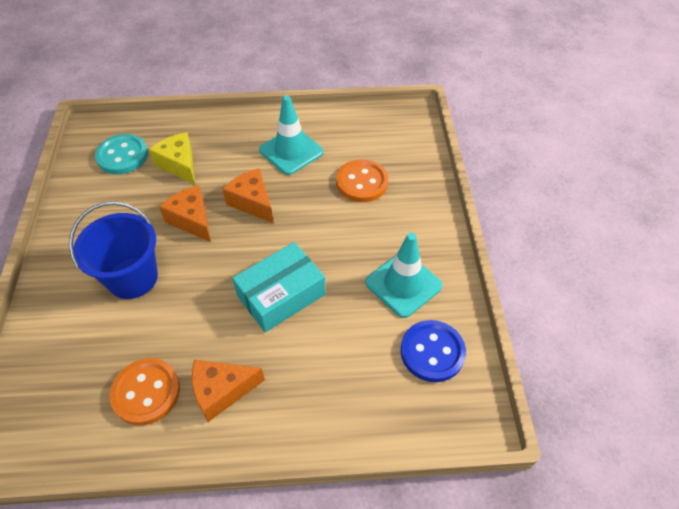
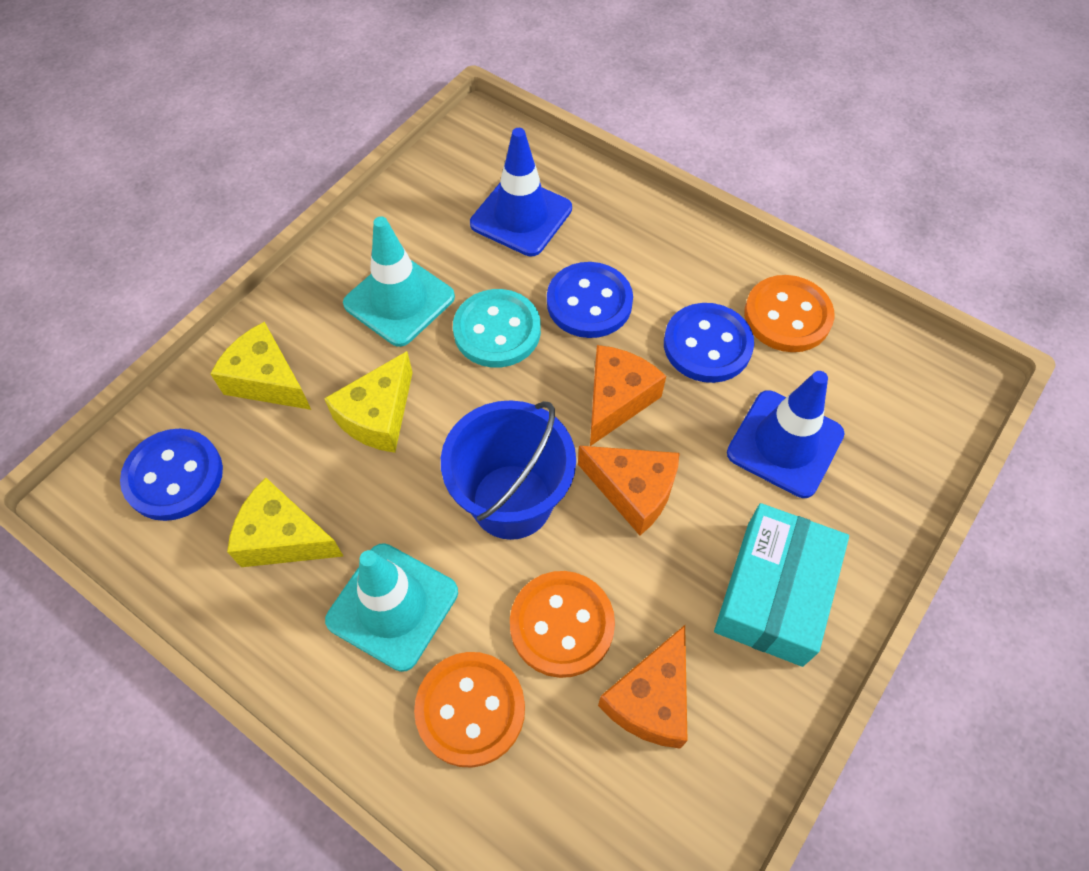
blue button: [401,320,466,382] = 1 -> [120,429,223,521] [547,262,633,338] [664,303,754,383] = 3
blue traffic cone: none = 0 -> [470,128,572,256] [727,371,845,498] = 2
orange button: [109,358,180,425] [336,159,388,202] = 2 -> [414,652,525,768] [510,571,615,678] [744,275,834,352] = 3
yellow cheese: [149,132,195,184] = 1 -> [210,322,311,410] [227,477,343,567] [324,351,413,453] = 3

